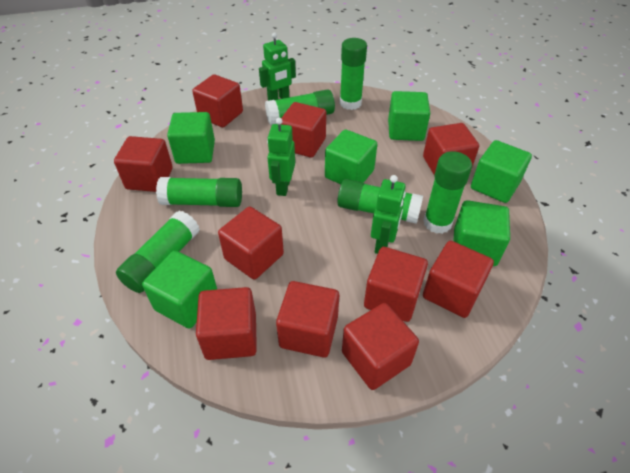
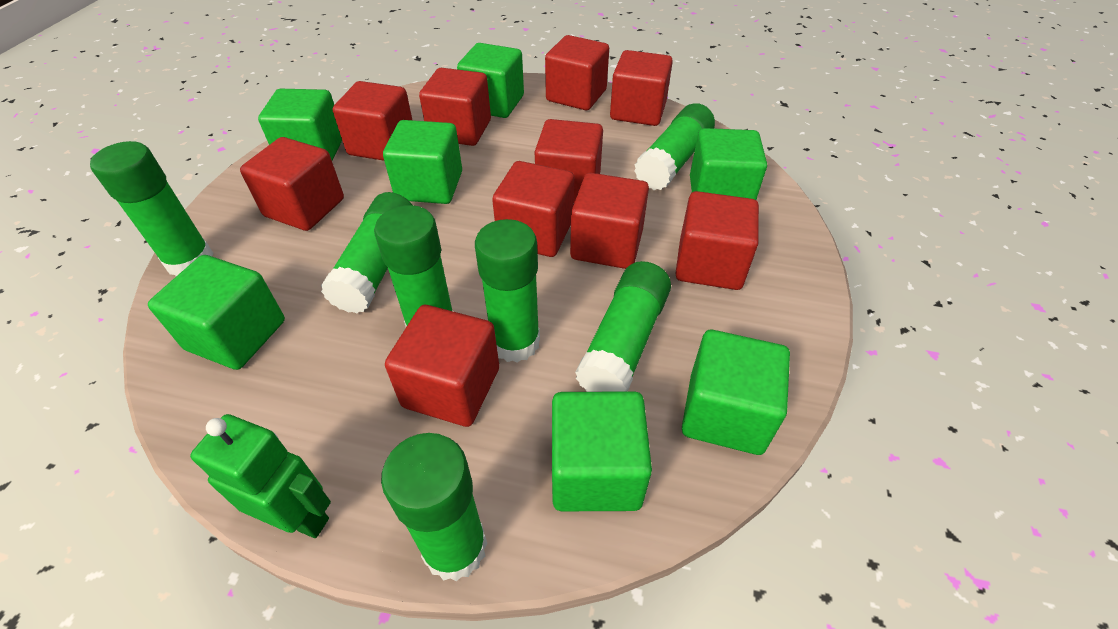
green cube: [142,251,217,329] [167,112,215,164] [325,129,377,184] [388,91,430,141] [453,200,510,266] [471,140,532,203] = 6 -> [148,255,285,370] [258,89,342,160] [383,120,462,204] [457,43,524,118] [552,391,652,511] [682,330,790,455] [690,128,767,200] = 7
green glue stick: [116,211,200,293] [156,177,242,207] [265,89,335,125] [337,179,423,224] [339,38,367,110] [423,151,472,234] = 6 -> [90,141,214,276] [321,192,412,313] [374,205,454,327] [381,433,487,581] [475,219,540,363] [575,261,671,392] [634,103,715,190] = 7
green robot: [259,32,296,101] [267,118,295,196] [371,175,406,254] = 3 -> [190,414,331,538] = 1

